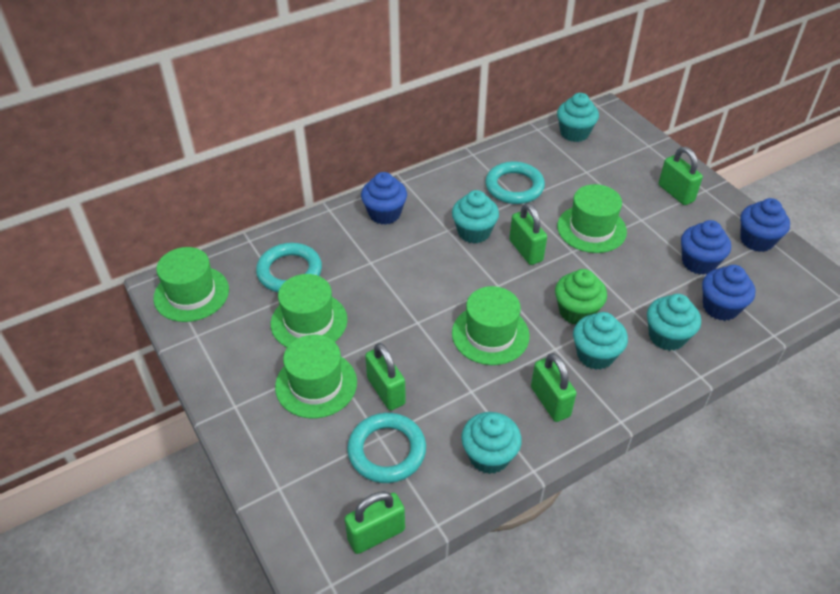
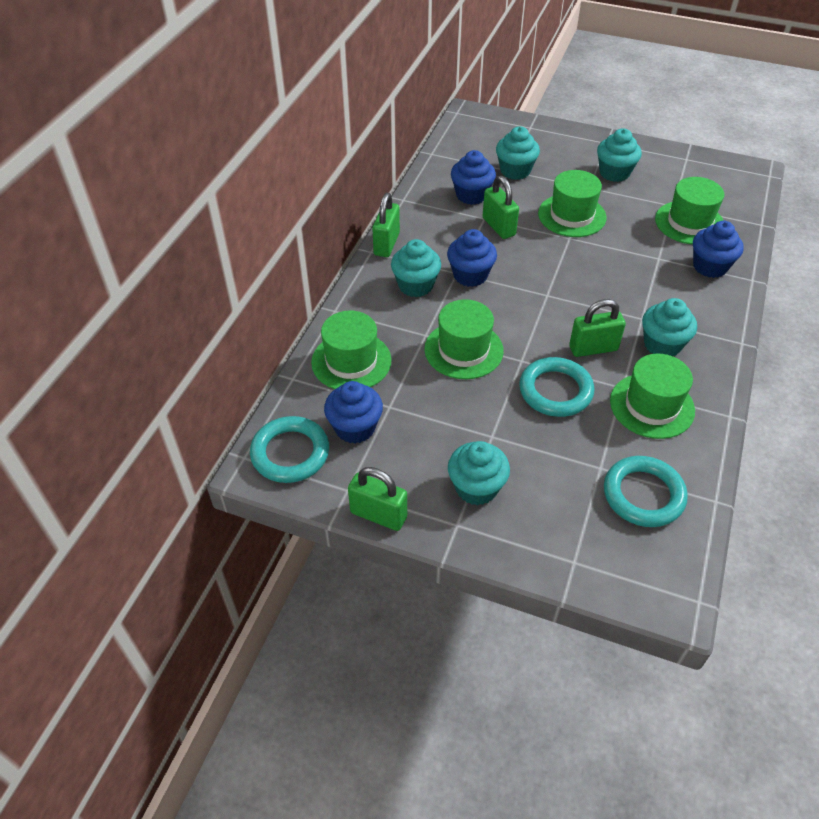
green cupcake: [555,269,607,324] = 1 -> none = 0
green padlock: [344,491,405,554] [365,343,406,411] [509,203,547,265] [531,353,577,422] [658,147,703,205] = 5 -> [348,467,407,531] [372,193,400,257] [483,176,519,239] [569,299,626,357] = 4

